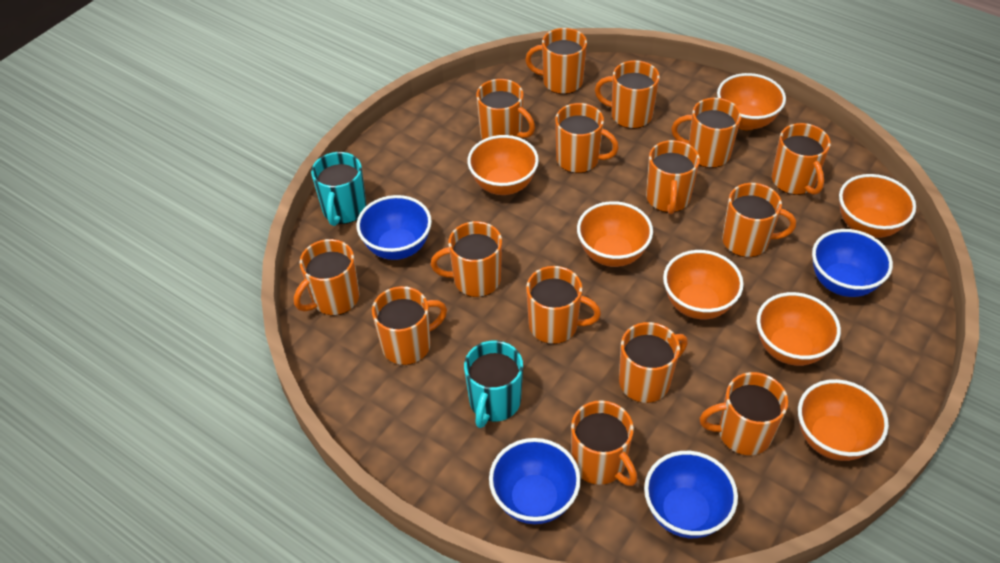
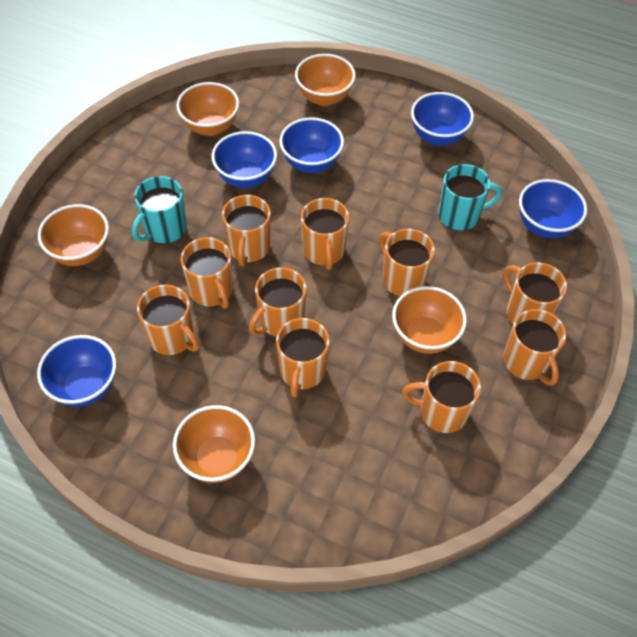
blue bowl: [357,195,432,260] [489,438,581,524] [644,451,738,538] [812,229,893,297] = 4 -> [37,335,116,407] [212,131,277,188] [279,117,344,173] [411,92,474,146] [519,179,587,239] = 5
orange bowl: [467,135,539,195] [577,201,653,267] [663,250,744,319] [717,73,786,130] [757,292,841,366] [798,379,889,461] [839,174,916,238] = 7 -> [38,204,109,266] [173,405,255,483] [176,82,239,136] [295,54,356,106] [392,286,467,354] = 5
orange mug: [294,239,359,315] [372,286,447,365] [431,221,502,297] [476,79,535,139] [525,28,587,94] [526,266,601,344] [555,103,619,173] [571,400,637,486] [595,60,660,129] [619,322,688,403] [646,140,700,214] [671,98,741,168] [699,372,788,455] [722,183,796,257] [772,123,831,195] = 15 -> [137,285,199,355] [180,237,233,309] [222,195,271,267] [249,267,306,337] [276,318,330,397] [301,198,349,270] [379,229,435,297] [402,361,481,433] [503,262,567,324] [503,309,566,386] = 10

